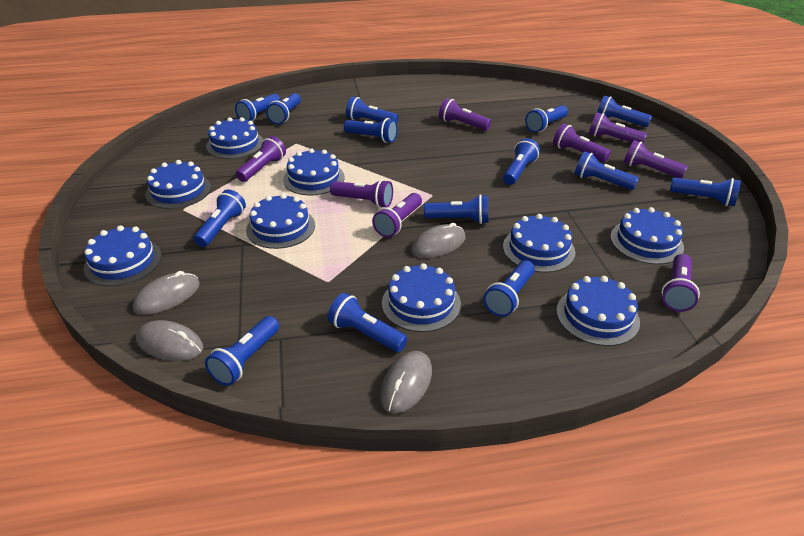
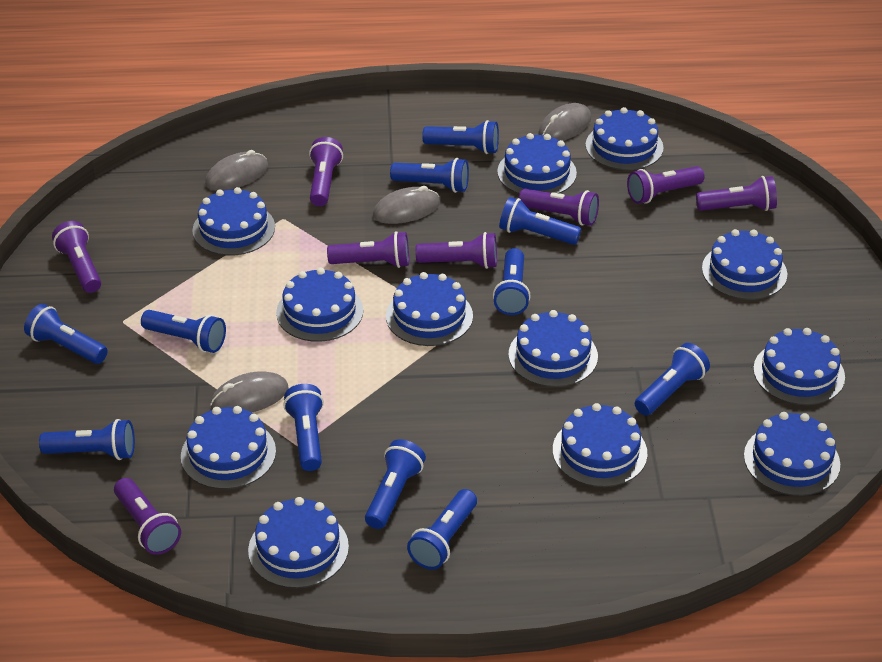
blue cake: [84,225,162,286] [145,160,211,209] [206,117,263,159] [246,194,315,249] [283,148,345,195] [382,263,461,332] [503,214,575,273] [557,276,640,346] [610,207,684,264] = 9 -> [181,406,276,489] [192,187,275,256] [248,497,349,588] [276,268,363,342] [386,272,473,346] [497,133,577,194] [508,310,598,387] [553,403,647,487] [586,107,664,170] [702,229,787,300] [744,412,840,496] [753,328,845,405] = 12
blue flashlight: [194,190,246,247] [205,316,279,386] [235,93,281,121] [266,93,301,124] [328,293,408,352] [344,118,398,143] [346,97,398,122] [424,195,489,224] [483,260,535,317] [503,138,540,185] [525,105,568,133] [575,152,639,190] [597,96,652,127] [670,178,741,206] = 14 -> [24,304,108,364] [39,419,135,460] [141,310,226,353] [283,384,324,471] [365,439,426,529] [390,158,469,193] [407,489,477,570] [422,120,499,154] [493,248,531,315] [499,197,581,245] [635,343,710,415] = 11

